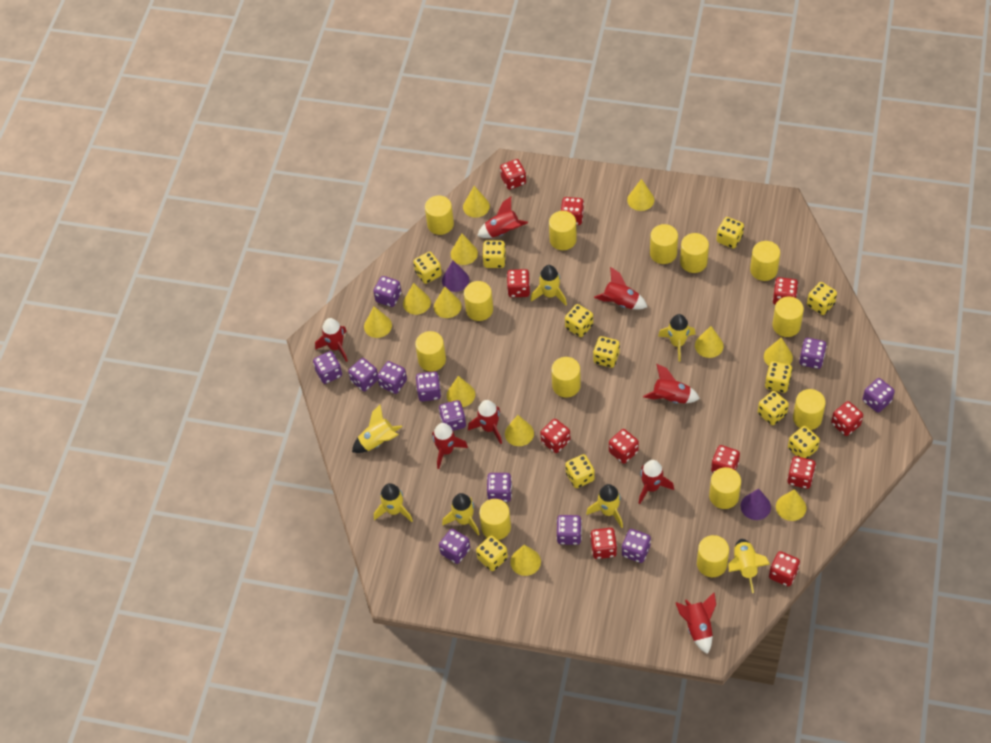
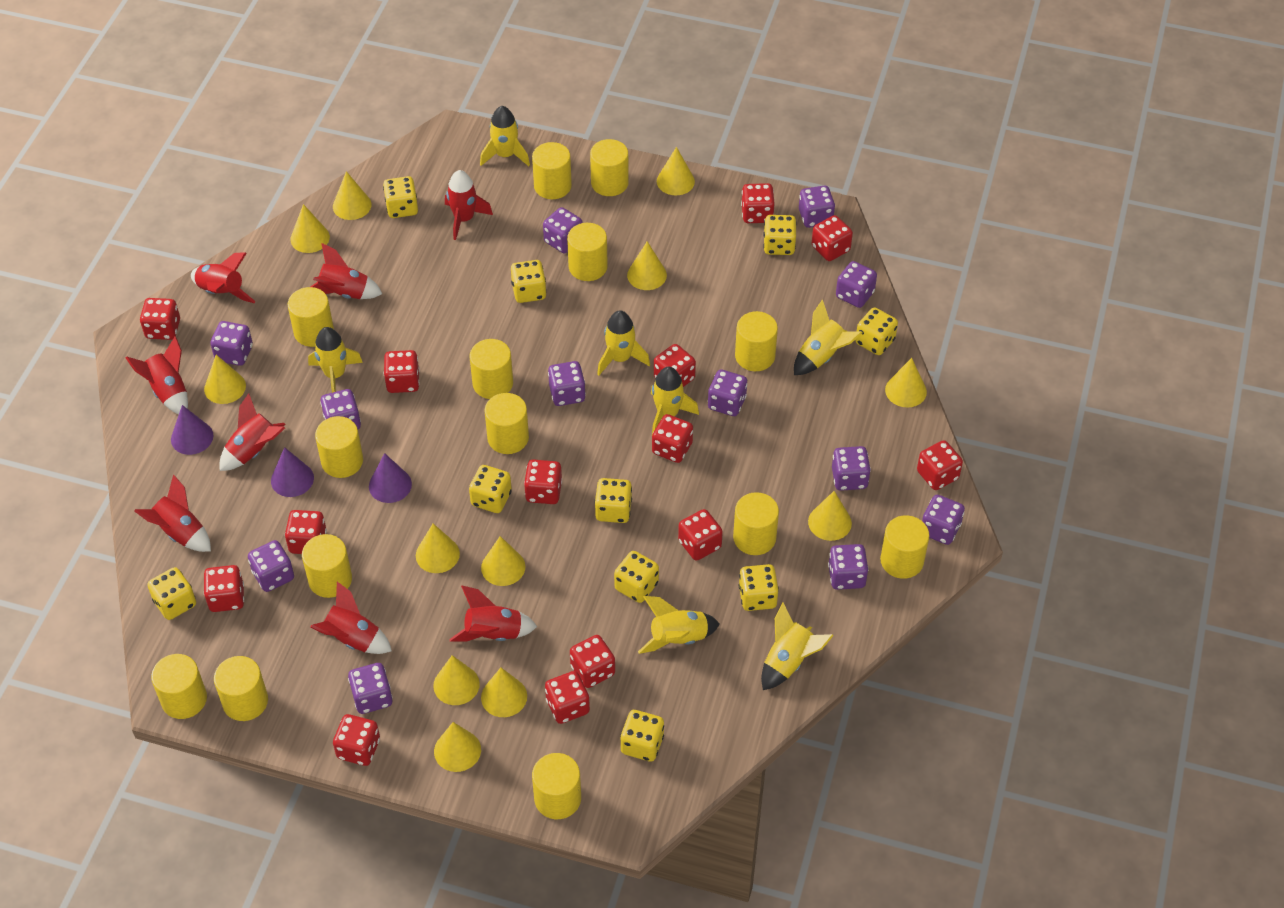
purple cone: [442,260,469,292] [740,489,771,520] = 2 -> [171,405,214,455] [271,447,314,497] [369,453,412,503] = 3
red dice: [500,159,526,190] [507,269,530,297] [540,419,570,453] [560,197,584,225] [590,528,617,559] [609,429,639,464] [711,445,740,473] [769,551,800,586] [773,277,798,305] [787,456,816,489] [831,401,863,436] = 11 -> [140,298,180,340] [204,565,244,612] [285,510,327,554] [333,714,380,766] [384,350,420,393] [524,459,562,504] [545,671,590,724] [570,635,615,688] [652,414,693,463] [654,344,696,387] [678,509,723,561] [741,183,775,223] [812,215,853,261] [917,440,963,490] = 14
yellow cylinder: [415,331,446,372] [425,195,454,235] [464,281,493,321] [479,499,511,540] [549,211,577,250] [551,357,581,397] [650,224,678,264] [680,233,709,273] [697,535,729,577] [709,467,741,509] [750,241,780,281] [773,296,804,337] [793,389,826,430] = 13 -> [151,654,207,719] [214,656,268,721] [288,287,334,347] [302,534,352,598] [315,416,363,478] [470,339,513,399] [485,393,529,454] [532,142,572,199] [532,753,581,819] [567,223,608,281] [590,139,629,196] [733,492,779,555] [735,311,778,371] [880,515,929,579] = 14
yellow dice: [413,252,442,284] [476,535,508,571] [482,240,506,268] [565,304,593,337] [565,454,595,488] [593,336,620,368] [716,217,744,249] [758,391,789,425] [765,361,792,393] [788,426,820,458] [807,282,837,315] = 11 -> [147,567,196,620] [383,176,418,218] [469,465,512,513] [511,260,547,303] [595,478,632,523] [614,551,659,603] [620,710,664,762] [739,564,779,611] [763,215,797,255] [855,308,898,355] = 10

